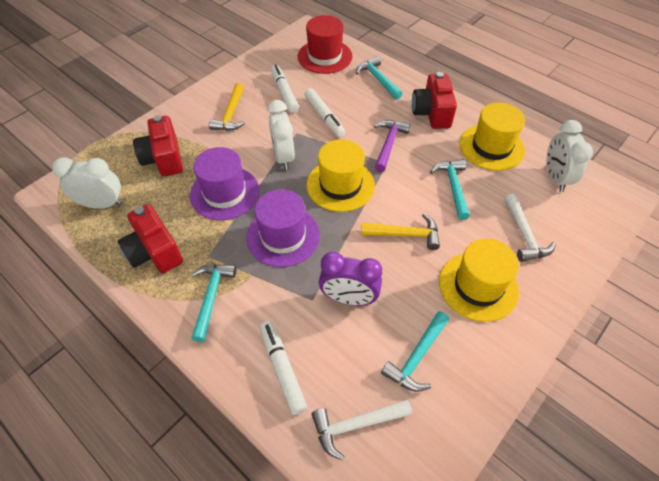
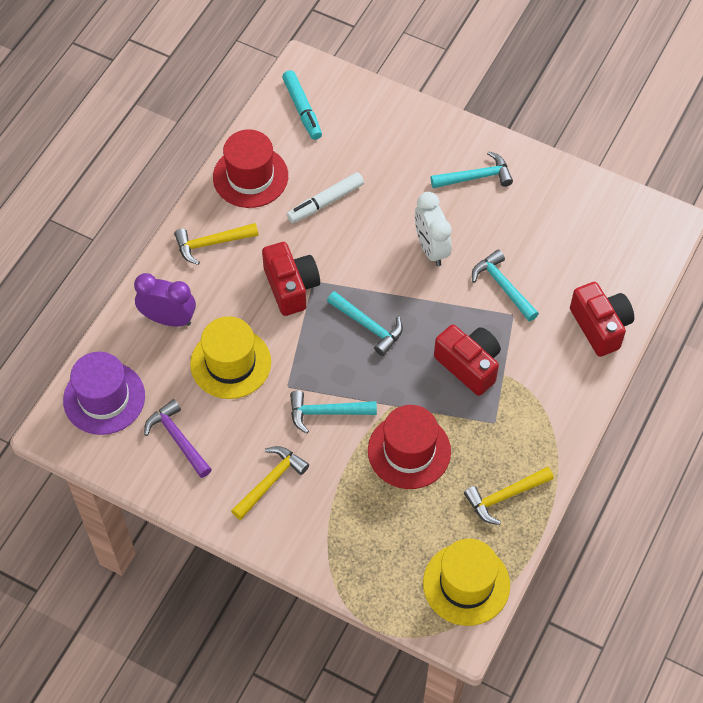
purple hat: [190,147,259,220] [246,189,320,267] = 2 -> [63,352,145,435] = 1
red hat: [298,15,352,74] = 1 -> [213,130,288,208] [368,405,451,489] = 2
turquoise marker: none = 0 -> [282,70,322,140] = 1
white clock: [52,157,122,209] [267,100,295,170] [547,120,593,192] = 3 -> [415,192,452,266] = 1
white hammer: [311,400,412,460] [504,194,556,262] = 2 -> none = 0
white marker: [260,321,307,415] [271,65,299,113] [304,88,345,137] = 3 -> [287,172,364,223] = 1
yellow hammer: [209,83,245,131] [361,214,440,250] = 2 -> [174,223,258,265] [231,446,309,520] [464,467,554,525] = 3
yellow hat: [307,139,375,212] [439,239,519,322] [459,102,525,171] = 3 -> [190,316,271,399] [423,539,510,626] = 2

